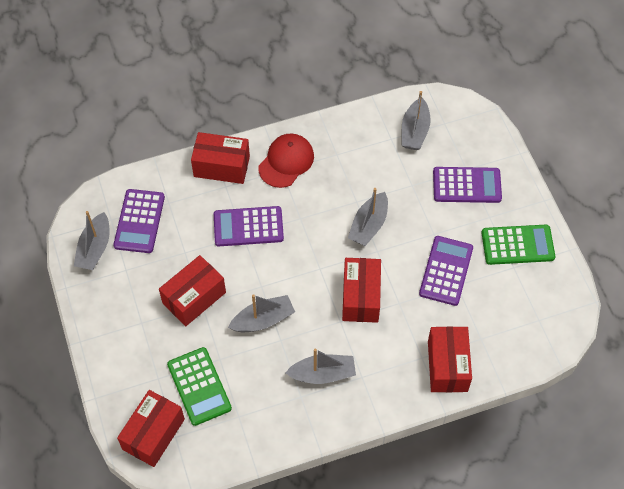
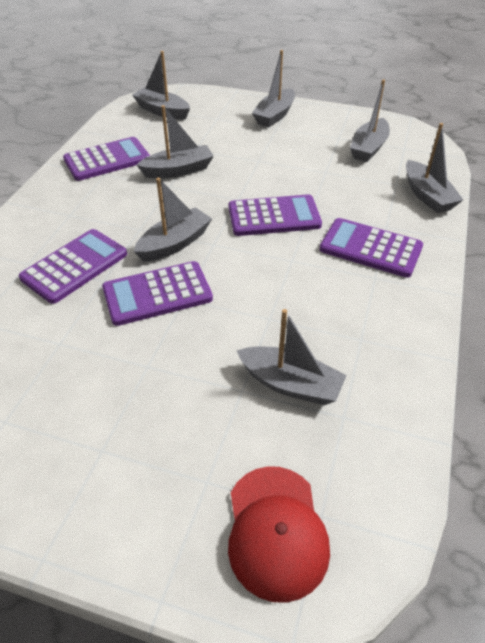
green calculator: [167,347,232,426] [482,225,555,265] = 2 -> none = 0
grey boat: [74,211,110,270] [228,294,295,332] [285,348,356,384] [348,188,388,246] [402,91,431,150] = 5 -> [132,51,190,120] [134,178,212,262] [137,105,214,178] [237,309,347,405] [252,50,295,127] [350,79,390,162] [406,123,463,213] = 7
purple calculator: [113,189,165,253] [214,206,284,246] [419,236,473,306] [433,167,502,203] = 4 -> [19,229,127,304] [63,137,150,181] [102,261,213,326] [229,194,322,236] [319,218,423,278] = 5
red box: [117,390,185,467] [159,255,226,326] [191,132,250,184] [342,258,381,323] [428,326,472,392] = 5 -> none = 0

